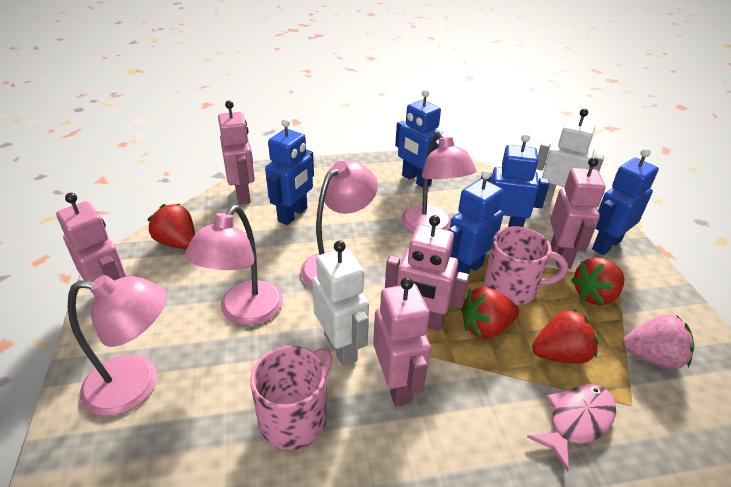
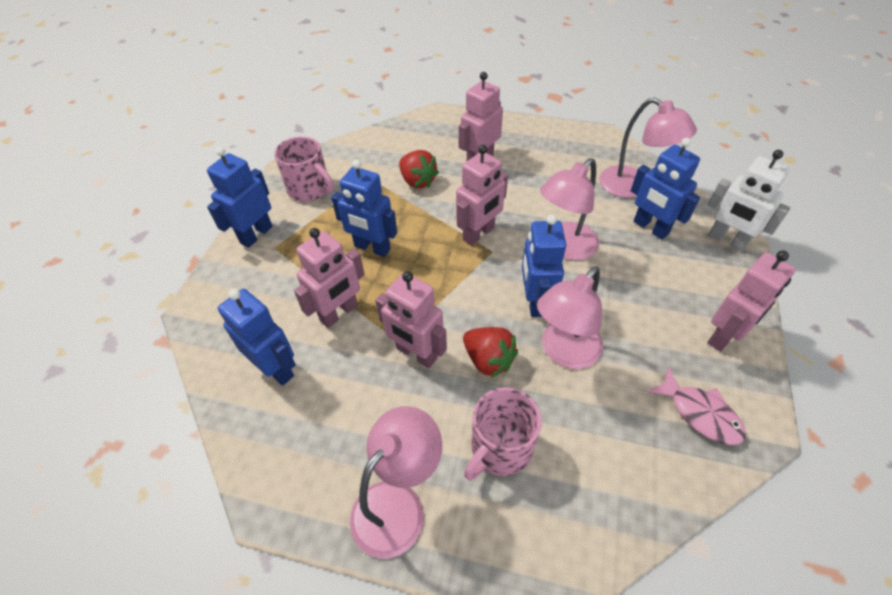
pink strawberry: [623,315,694,369] = 1 -> none = 0
red strawberry: [147,204,195,249] [460,287,519,339] [532,309,599,364] [571,257,624,305] = 4 -> [399,150,439,188] [463,327,518,378] = 2
white robot: [312,240,369,366] [536,109,604,202] = 2 -> [708,150,790,251] = 1

